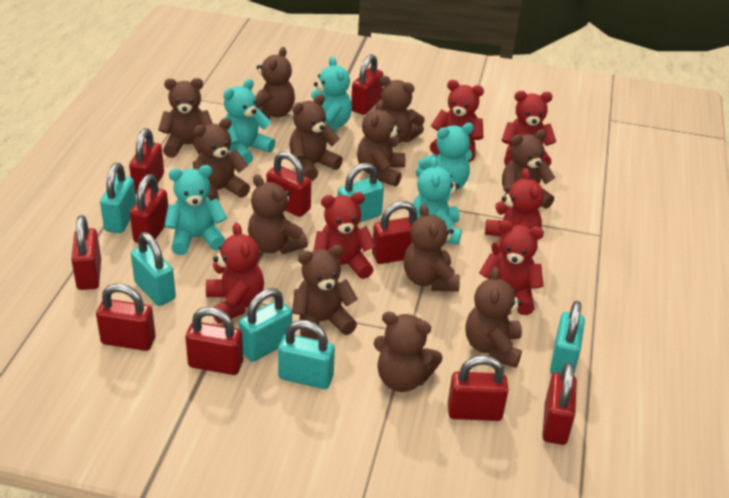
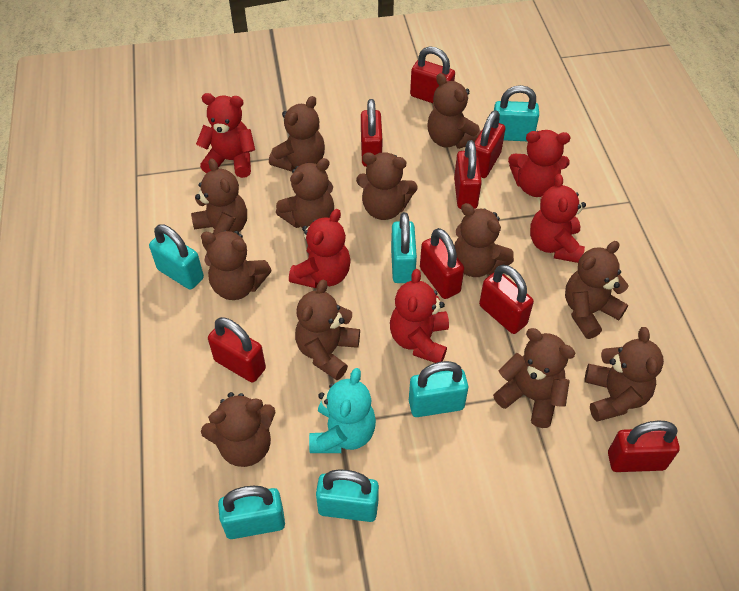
red padlock: [71,215,101,290] [96,284,155,351] [129,128,164,194] [130,174,168,244] [185,307,243,375] [266,151,311,217] [351,54,383,115] [372,201,417,264] [448,355,508,421] [542,362,577,445] = 10 -> [208,317,266,383] [361,99,382,167] [410,46,455,103] [420,228,464,299] [454,140,482,209] [474,110,505,178] [479,265,534,334] [608,420,680,472] = 8
red teddy bear: [206,223,264,323] [313,192,376,279] [430,80,484,162] [479,220,544,315] [485,168,544,256] [501,91,556,166] = 6 -> [196,93,255,178] [289,209,351,288] [390,269,449,363] [508,130,570,197] [530,174,586,263] = 5
turquoise teddy bear: [165,165,227,255] [223,79,275,164] [311,56,352,132] [413,156,462,245] [416,123,474,191] = 5 -> [309,368,376,453] = 1

